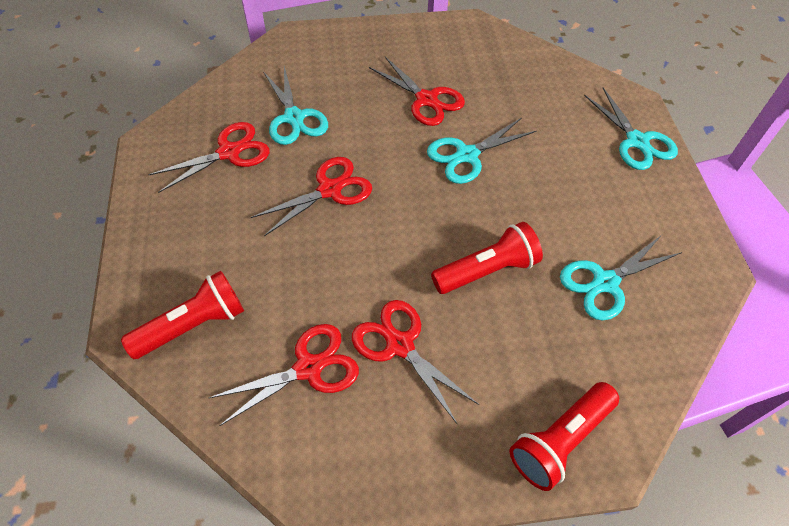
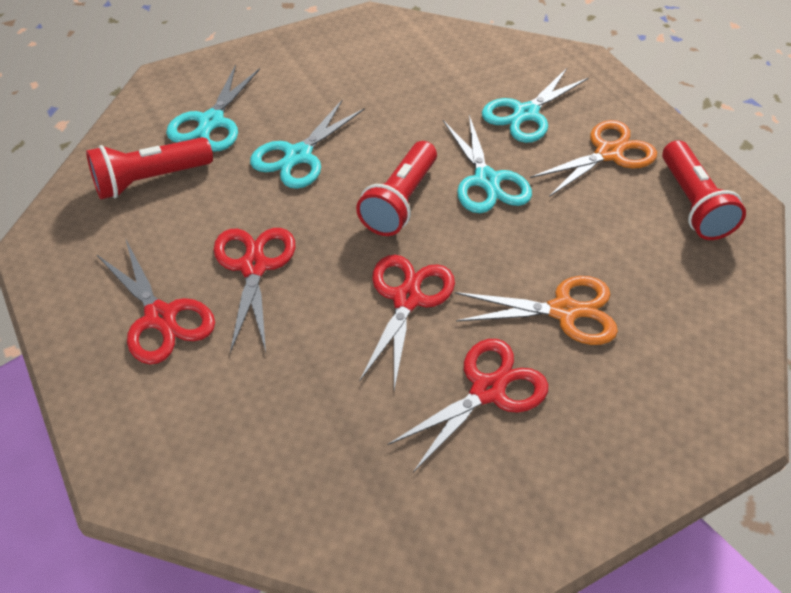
orange scissors: none = 0 -> [455,276,618,345] [530,120,657,197] = 2
red scissors: [148,122,270,193] [209,324,359,426] [251,157,372,236] [352,300,479,424] [369,57,465,126] = 5 -> [96,238,215,364] [214,228,295,353] [359,255,455,390] [387,339,548,473] = 4

